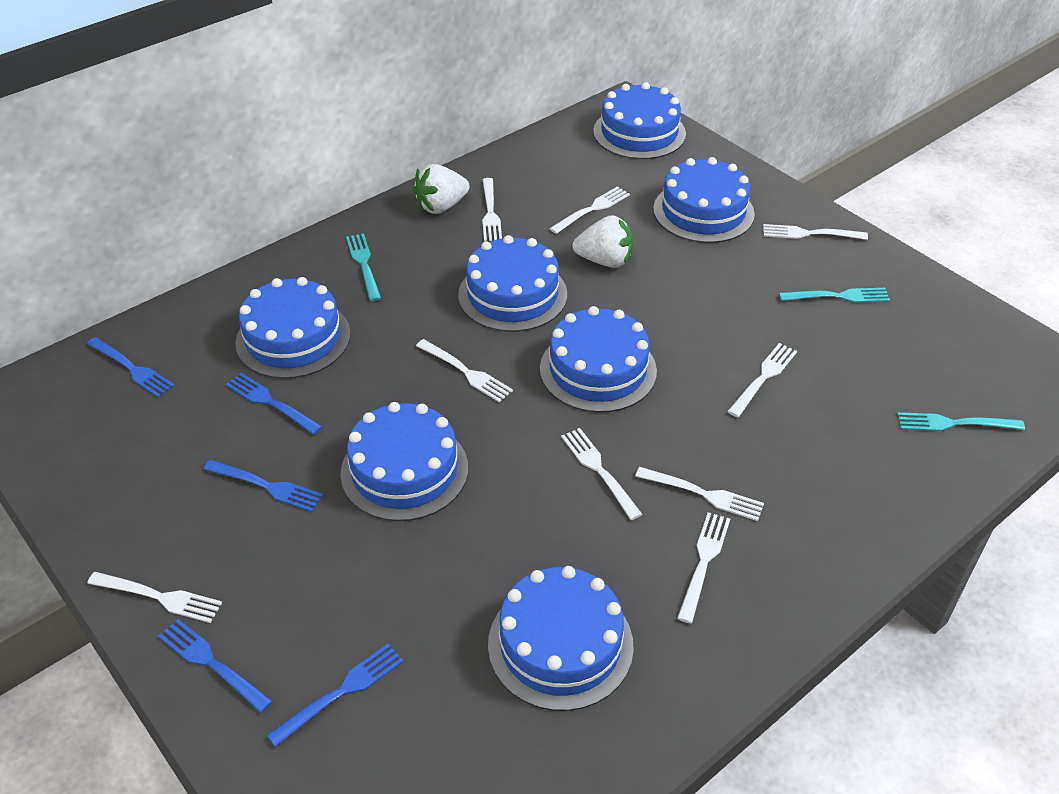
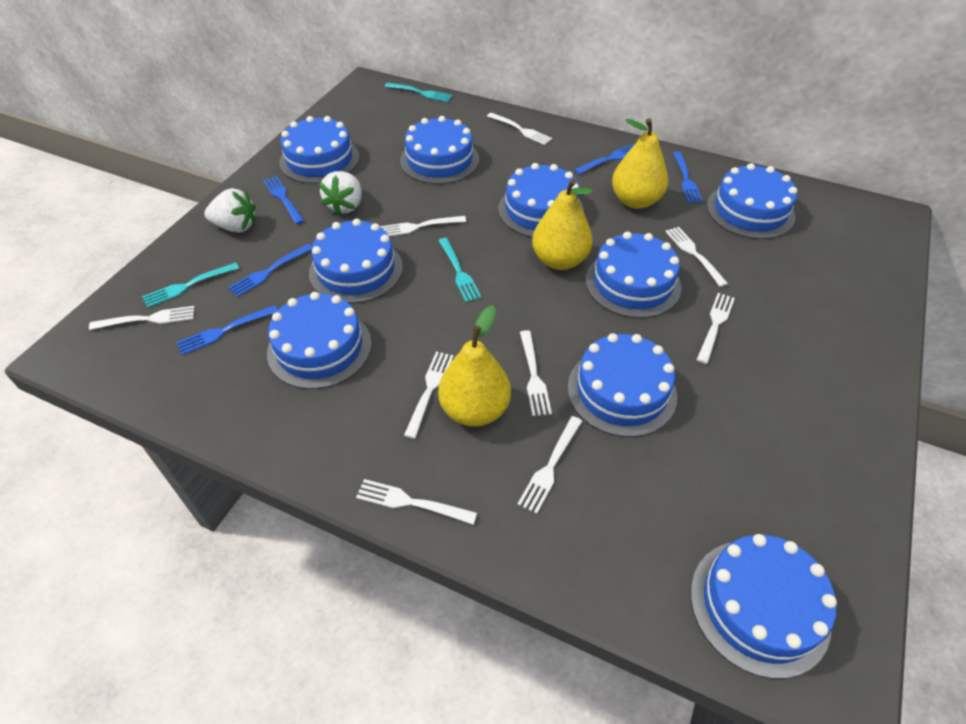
blue cake: [235,277,351,379] [340,402,468,521] [458,235,567,332] [488,566,634,711] [540,306,657,413] [593,82,686,159] [653,157,755,243] = 7 -> [267,292,372,389] [279,116,359,184] [309,219,403,304] [400,116,479,184] [498,163,584,237] [568,333,677,437] [586,232,682,318] [691,534,837,679] [707,163,797,239] = 9
yellow pear: none = 0 -> [438,305,511,427] [532,179,593,270] [612,118,668,209] = 3

